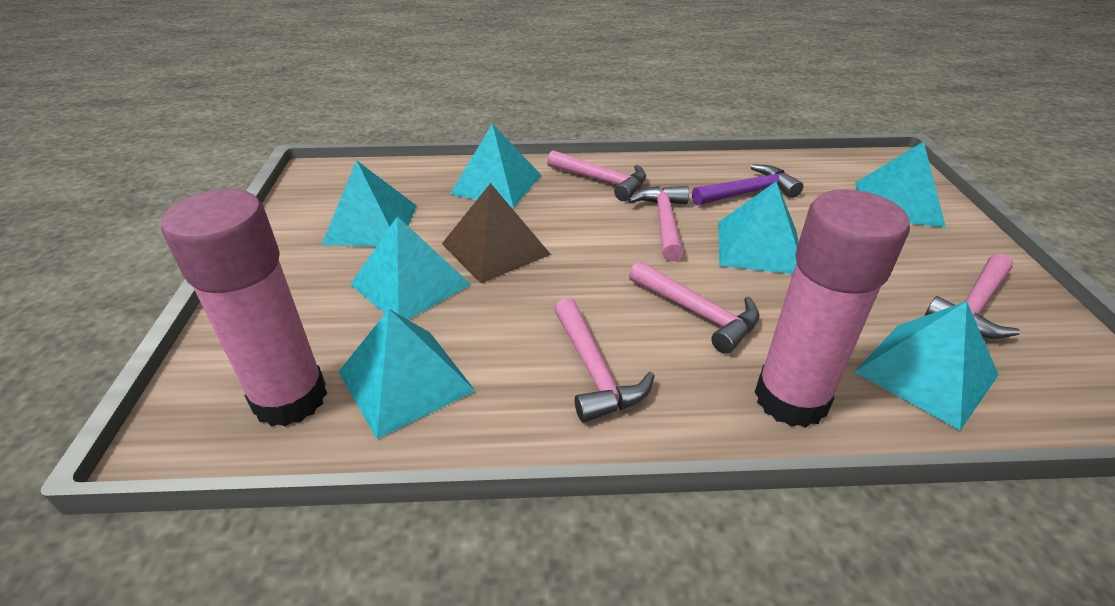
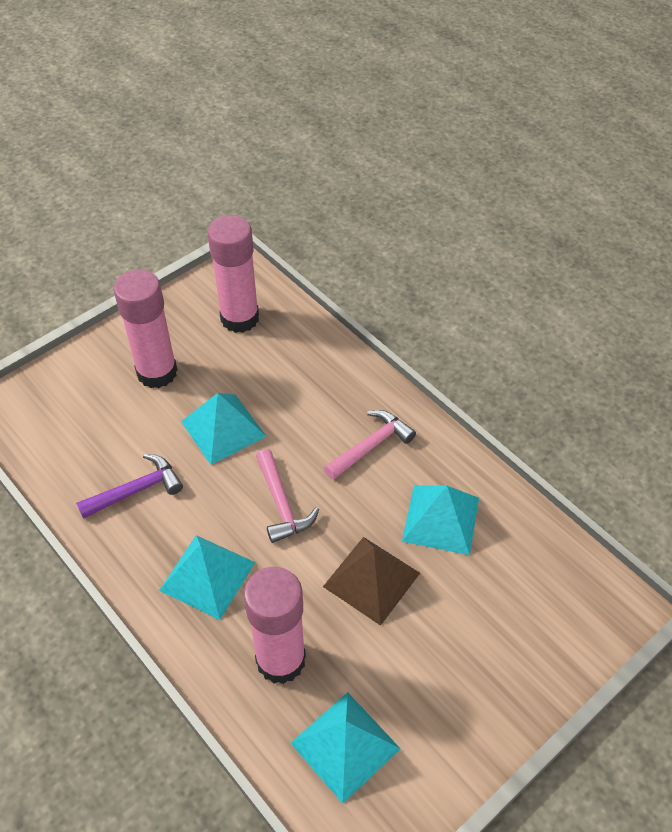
pink glue stick: [161,189,327,427] [755,189,910,427] = 2 -> [113,269,178,388] [208,215,259,333] [244,567,306,684] = 3
pink hammer: [547,150,646,201] [554,298,654,423] [628,186,689,261] [629,261,760,354] [925,253,1020,339] = 5 -> [256,449,319,543] [324,410,416,480] = 2
turquoise pyramid: [322,160,417,246] [338,309,475,439] [350,216,471,320] [450,124,541,208] [718,181,799,274] [855,141,946,228] [855,301,999,431] = 7 -> [159,535,255,620] [181,393,267,465] [291,692,400,803] [402,485,479,555] = 4

